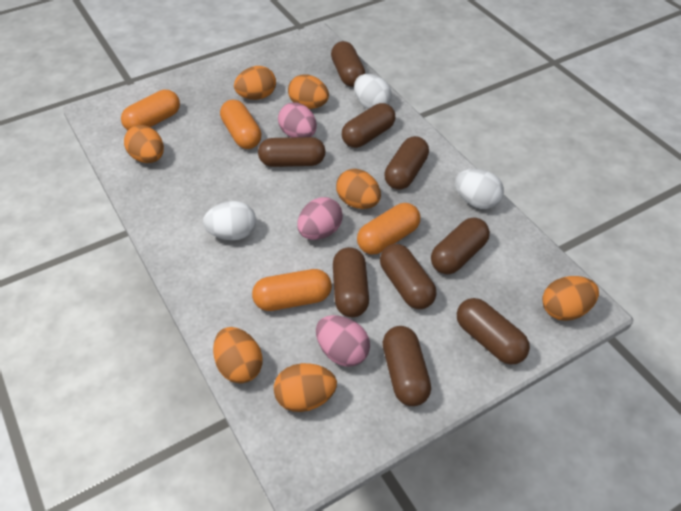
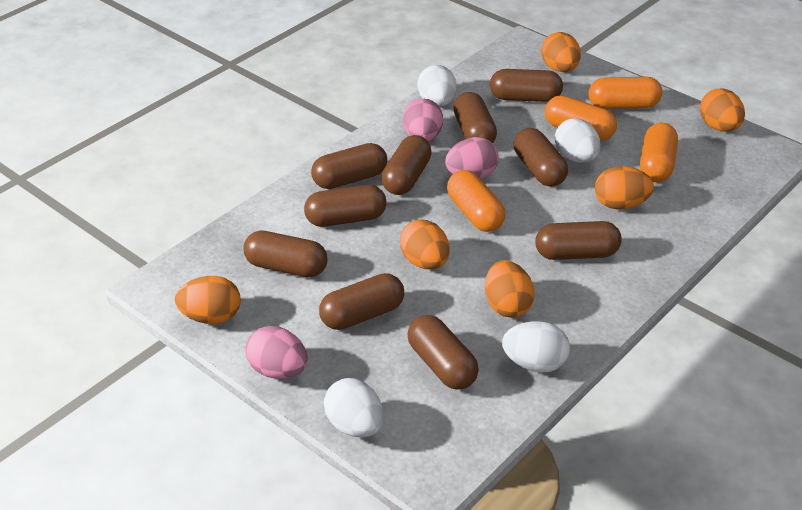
brown capsule: [258,137,326,167] [331,41,365,87] [333,247,369,317] [342,103,395,148] [380,244,436,309] [383,326,431,406] [384,136,429,190] [431,217,490,274] [457,298,530,365] = 9 -> [243,231,328,277] [304,185,387,227] [311,143,387,189] [319,273,404,330] [381,135,432,195] [408,315,479,390] [453,92,497,143] [490,69,563,102] [514,128,568,187] [535,221,622,260] = 10
orange egg: [124,125,164,163] [213,327,263,384] [234,66,276,100] [274,363,337,412] [288,74,329,109] [336,169,381,209] [542,276,599,321] = 7 -> [175,276,241,324] [400,220,450,269] [485,260,535,318] [541,32,581,72] [595,166,654,209] [700,89,745,132] = 6
white egg: [203,201,256,240] [354,74,392,109] [455,169,504,209] = 3 -> [324,378,384,438] [418,65,457,107] [502,321,570,373] [555,118,601,163] = 4

